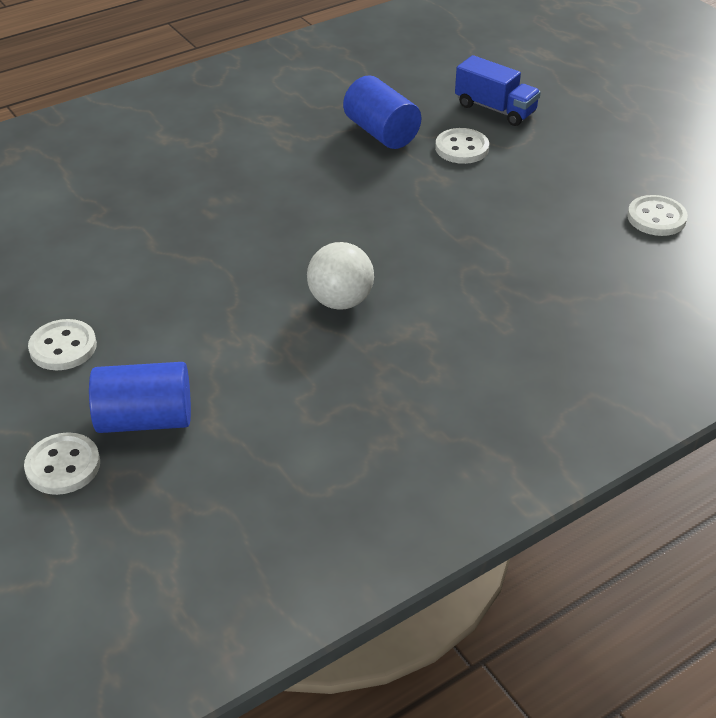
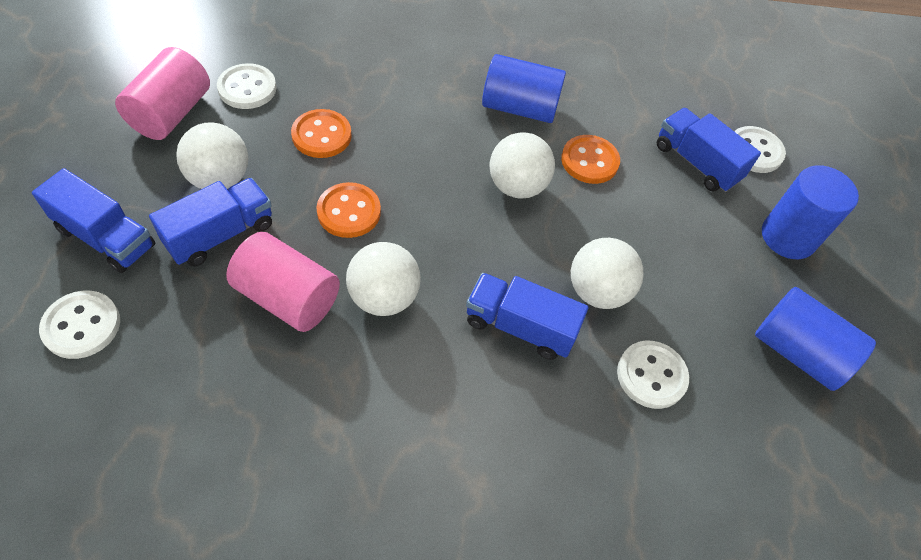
blue cylinder: [89,362,191,433] [343,76,421,149] = 2 -> [482,54,566,123] [755,287,876,391] [762,165,859,259] = 3
blue truck: [455,55,541,126] = 1 -> [32,168,155,273] [149,178,272,267] [466,273,588,360] [657,108,761,192] = 4
orange button: none = 0 -> [291,109,352,158] [316,182,381,238] [561,135,620,184] = 3
pink cylinder: none = 0 -> [115,47,210,140] [226,232,340,332] = 2
white ball: [307,242,374,310] = 1 -> [176,122,249,189] [346,242,421,316] [490,132,555,199] [571,238,644,309] = 4

